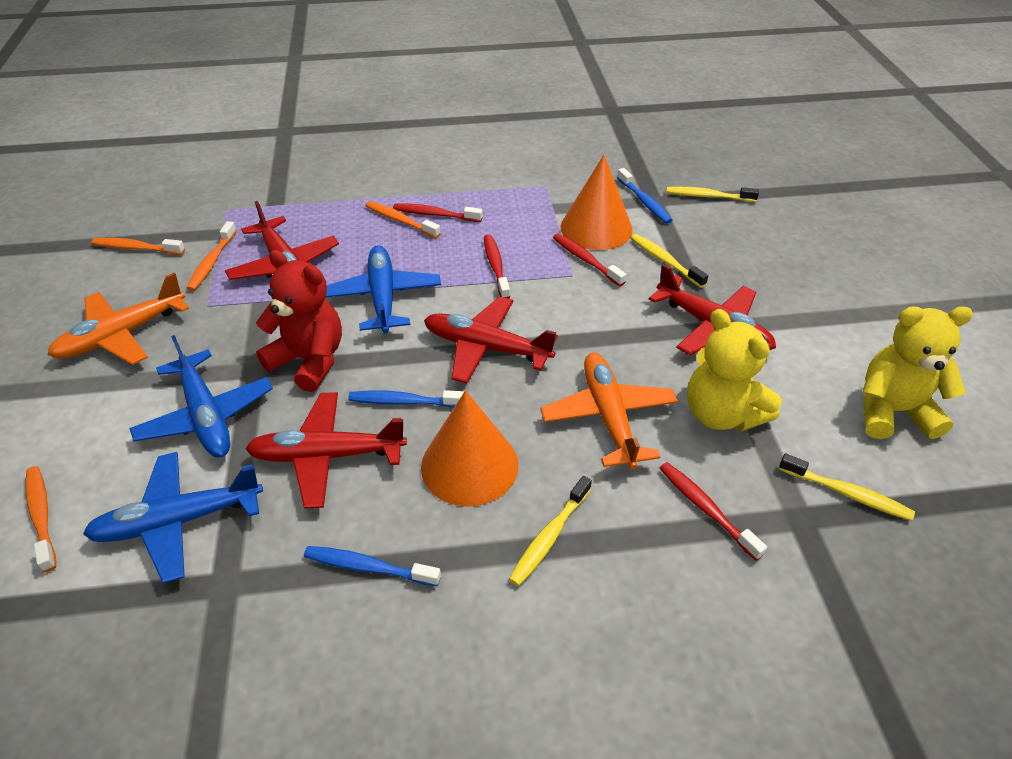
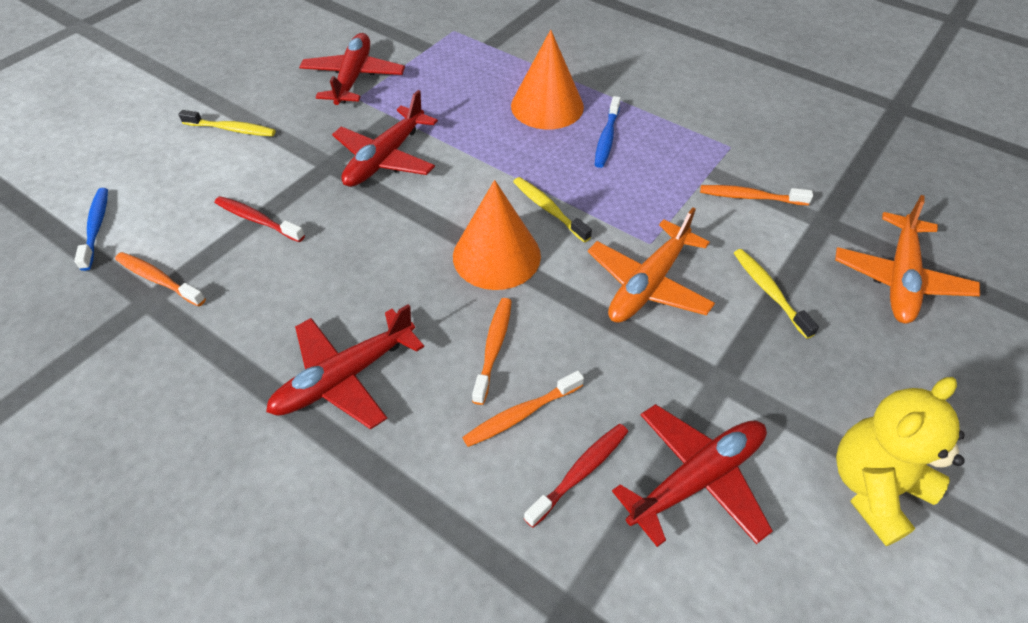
blue plane: [83,452,263,583] [129,335,273,457] [325,245,441,334] = 3 -> none = 0
blue toothbrush: [304,546,441,587] [348,390,464,408] [617,168,672,224] = 3 -> [74,188,108,271] [595,96,621,168] = 2
red teddy bear: [256,250,342,392] = 1 -> none = 0
red toothbrush: [393,203,483,222] [484,235,510,299] [553,233,626,286] [659,462,767,561] = 4 -> [215,196,305,242] [524,424,628,528] = 2
yellow teddy bear: [687,309,782,431] [863,306,973,439] = 2 -> [836,377,965,546] = 1
yellow toothbrush: [509,476,592,586] [631,234,708,288] [666,187,759,202] [779,453,915,521] = 4 -> [178,110,276,136] [513,177,592,243] [734,249,819,339] = 3

